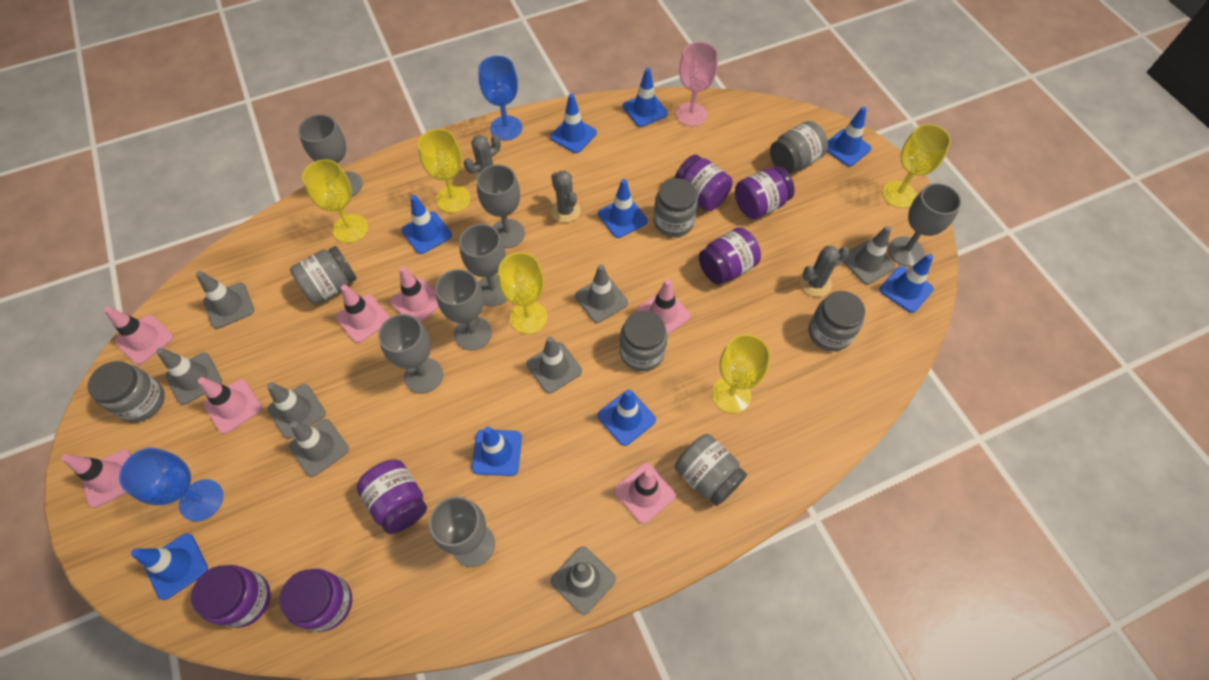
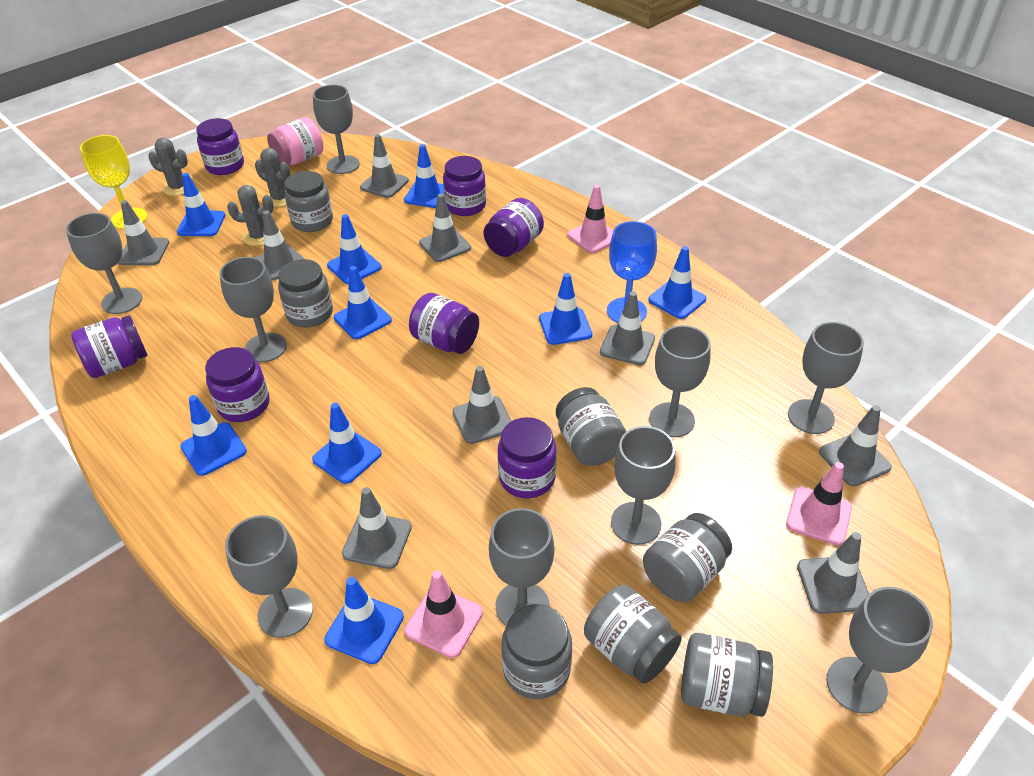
blue goblet: [119,448,223,522] [479,56,522,140] = 2 -> [607,221,657,323] = 1
grey goblet: [298,114,362,196] [378,314,443,394] [429,496,495,567] [435,269,492,350] [459,224,507,306] [477,164,525,248] [888,183,961,267] = 7 -> [66,213,142,314] [219,257,287,362] [225,515,313,638] [313,85,360,174] [489,508,554,626] [611,426,676,545] [649,325,711,437] [788,322,864,434] [827,587,933,714] = 9
grey traffic cone: [156,348,222,405] [196,271,254,329] [267,382,326,439] [289,419,349,477] [527,336,582,394] [551,546,616,615] [575,264,628,323] [844,226,895,285] = 8 -> [118,200,169,265] [255,210,305,280] [342,487,412,569] [360,134,409,198] [419,194,471,262] [453,366,511,444] [600,291,655,365] [797,532,869,614] [819,405,892,486] = 9
pink goblet: [676,42,718,127] = 1 -> none = 0
pink jar: none = 0 -> [267,117,324,165] = 1
pink traffic cone: [61,449,131,508] [104,307,173,365] [198,377,262,434] [336,285,390,343] [390,266,439,323] [614,463,676,524] [636,279,691,335] = 7 -> [404,570,483,658] [567,185,614,253] [786,462,852,546] = 3
purple jar: [191,565,271,628] [279,569,352,632] [356,459,427,534] [675,155,733,211] [699,227,761,284] [735,166,795,219] = 6 -> [71,315,148,378] [196,118,244,175] [205,347,270,422] [409,293,479,354] [443,156,486,216] [484,198,544,257] [498,417,557,498] = 7
yellow goblet: [302,159,368,243] [418,129,471,213] [498,252,547,334] [712,334,770,413] [882,124,951,208] = 5 -> [80,135,147,229] = 1

